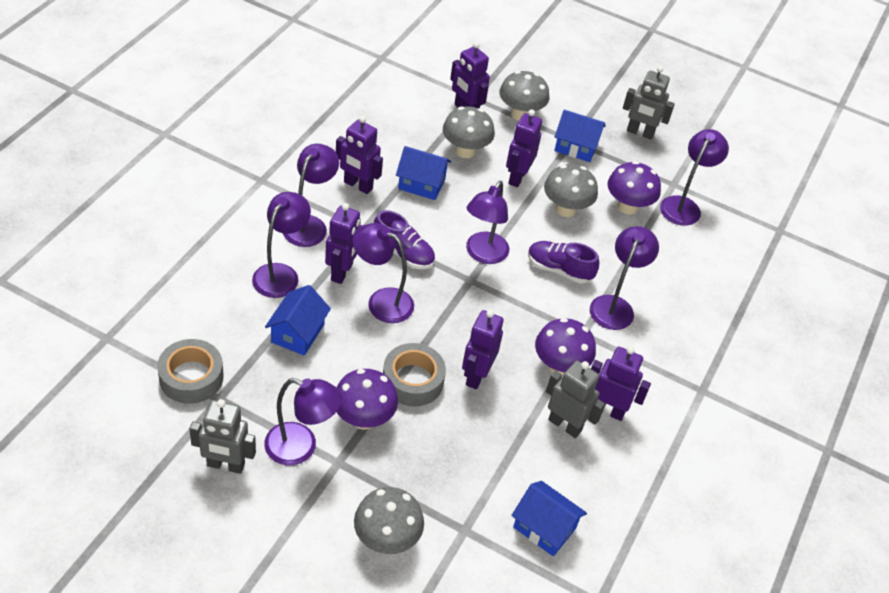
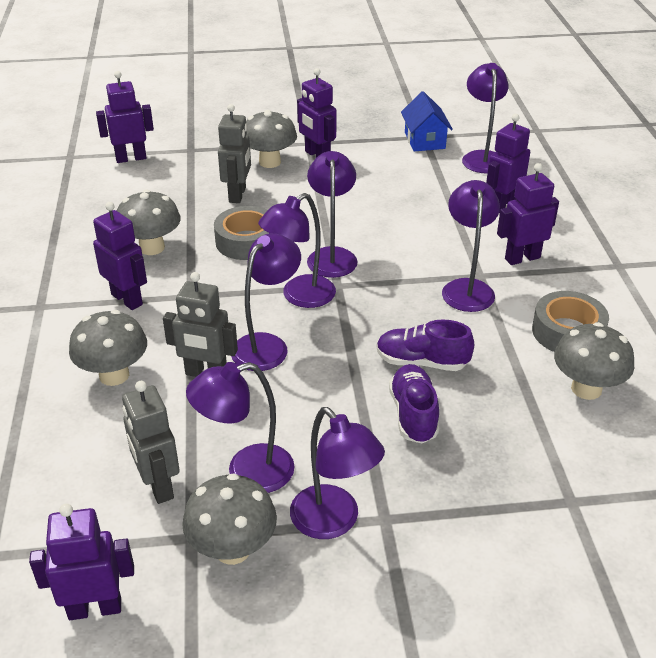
blue house: [265,285,331,356] [396,146,451,200] [511,481,587,556] [554,110,605,162] = 4 -> [401,91,453,151] = 1
grey mushroom: [354,487,424,554] [443,106,495,158] [500,71,549,121] [544,164,598,217] = 4 -> [69,310,147,386] [117,189,181,255] [182,473,277,565] [246,110,297,168] [554,322,634,400] = 5
purple mushroom: [337,369,398,430] [535,318,596,376] [607,161,661,215] = 3 -> none = 0

